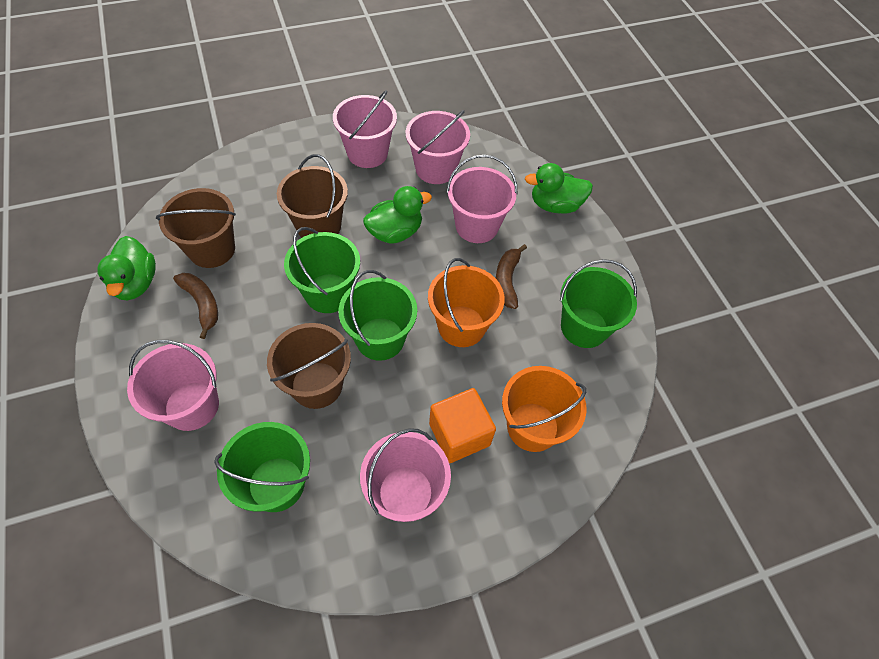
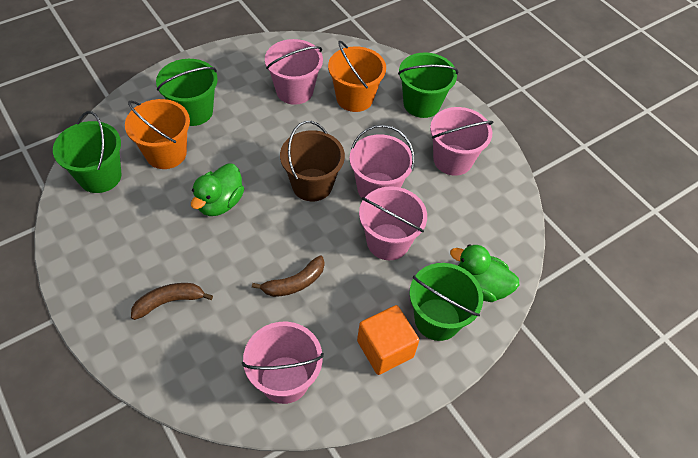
brown bucket: [156,188,236,268] [267,323,351,409] [277,154,348,238] = 3 -> [280,121,345,201] = 1
green duck: [97,236,156,300] [363,186,432,243] [525,163,593,214] = 3 -> [191,163,244,216] [450,244,519,302] = 2

